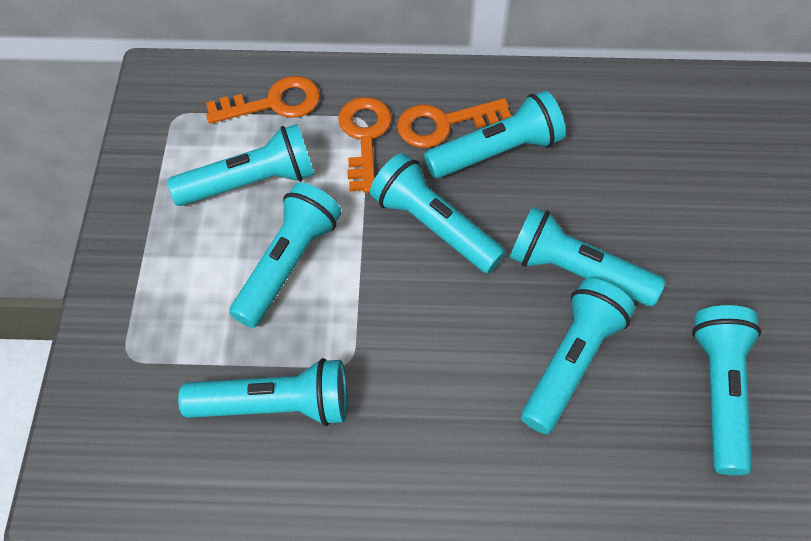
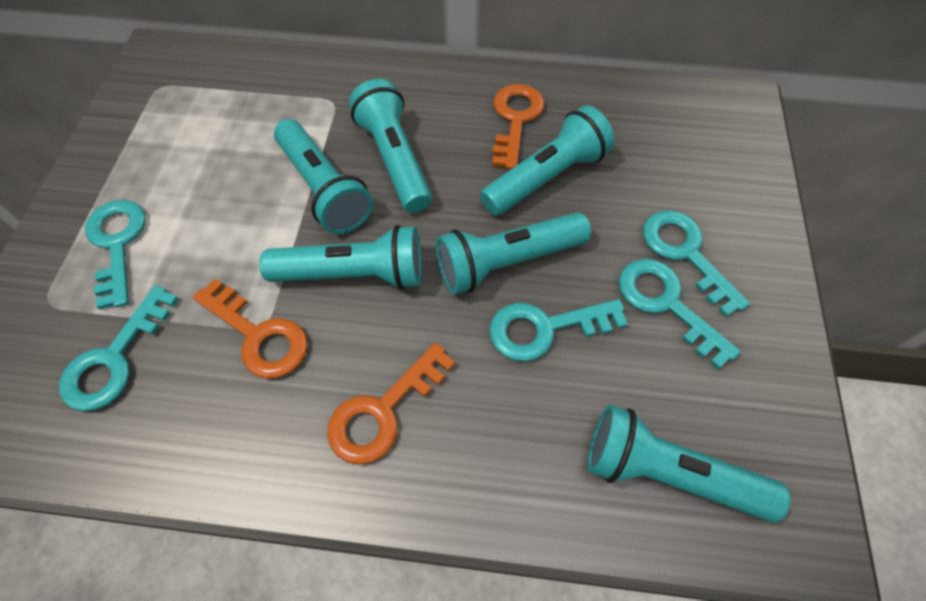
turquoise flashlight: [167,124,314,206] [178,358,347,426] [229,183,342,328] [370,153,506,274] [424,91,566,179] [509,207,665,306] [521,278,635,434] [692,305,761,475] = 8 -> [259,225,422,290] [274,119,373,234] [349,79,432,213] [436,212,591,294] [480,105,615,216] [587,405,791,522] = 6
turquoise key: none = 0 -> [59,285,179,411] [85,200,146,310] [489,299,628,361] [619,259,741,369] [643,210,750,317] = 5

